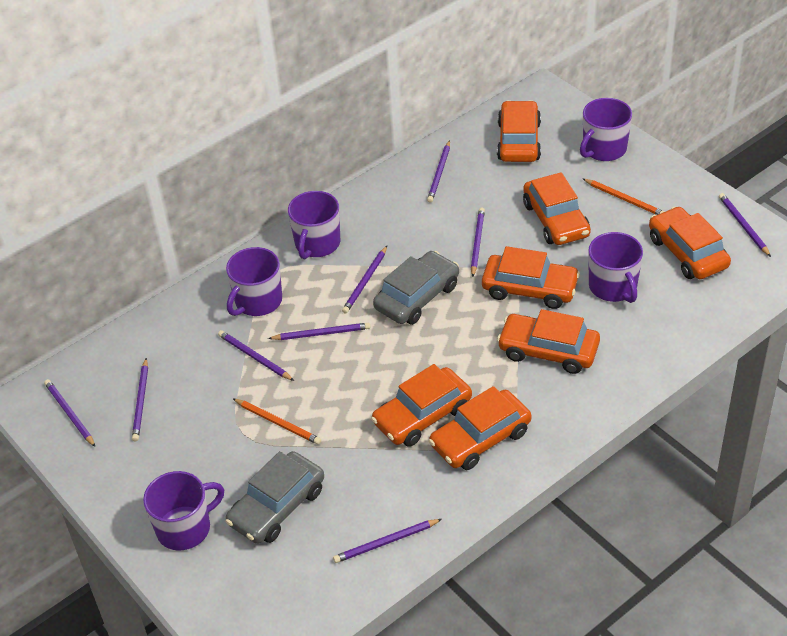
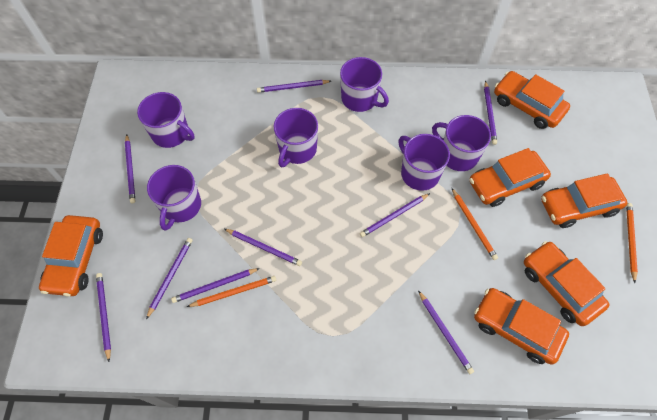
grey car: [226,451,324,544] [373,251,459,325] = 2 -> none = 0
orange car: [371,364,472,447] [429,386,532,470] [482,246,580,309] [497,100,541,162] [497,309,600,374] [523,172,591,245] [649,206,731,279] = 7 -> [39,215,103,296] [469,148,551,207] [474,288,569,365] [494,71,570,129] [524,241,610,326] [541,173,628,228] = 6
orange pencil: [233,398,321,444] [583,179,665,215] = 2 -> [187,276,276,307] [452,188,498,260] [626,203,638,283] = 3
purple mug: [143,471,224,550] [226,247,282,316] [288,191,340,259] [580,98,632,161] [588,232,643,303] = 5 -> [137,92,195,148] [147,165,201,231] [274,108,318,167] [340,57,389,112] [398,134,450,191] [432,115,491,171] = 6

